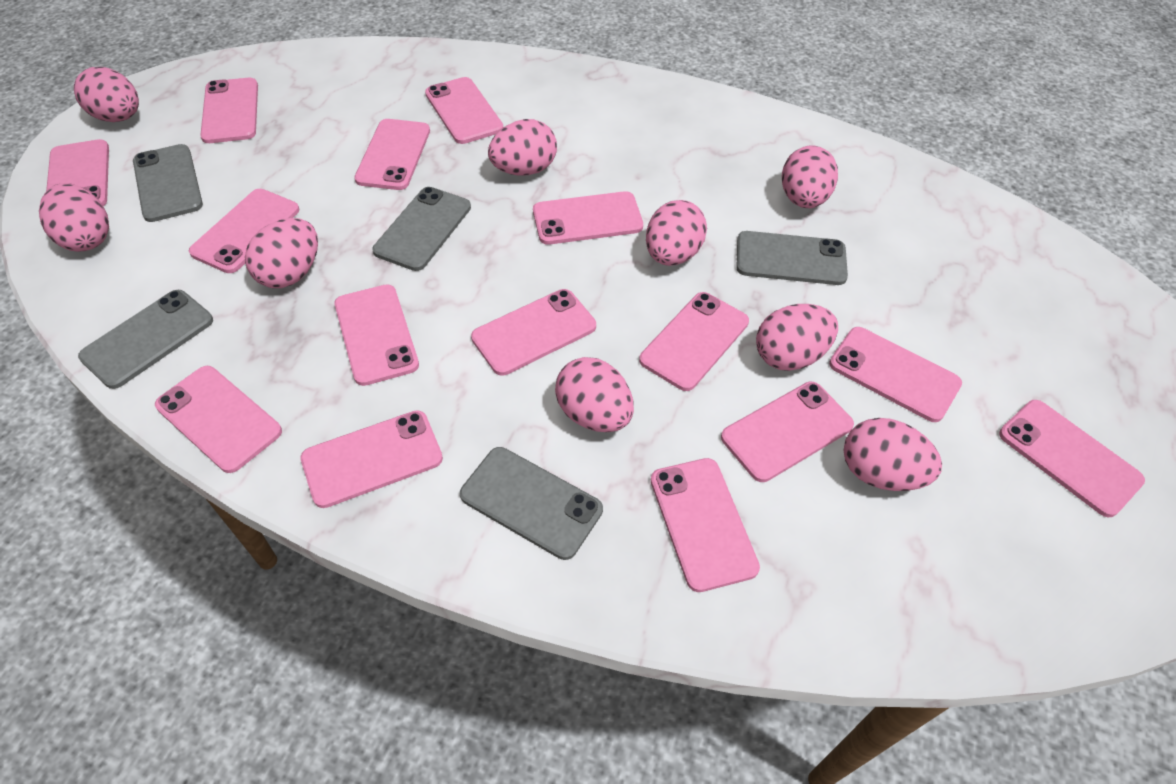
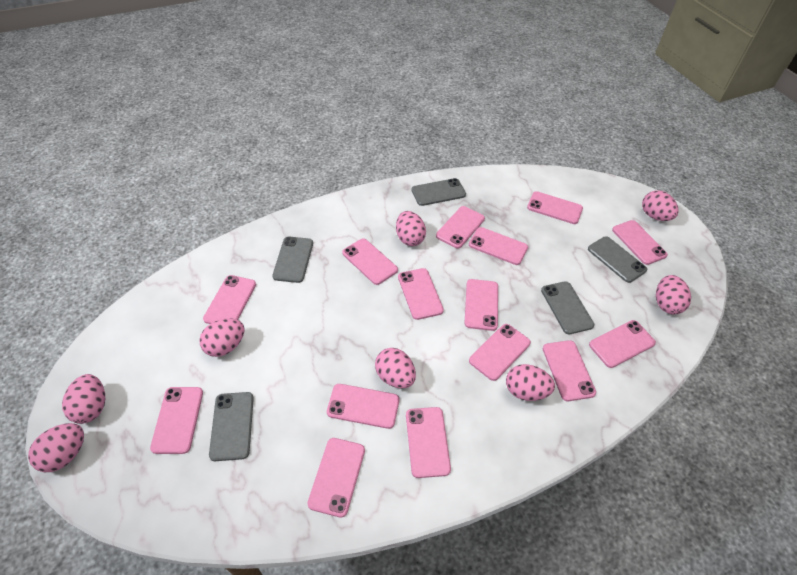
pink egg: [39,183,109,252] [74,67,139,122] [245,218,318,288] [488,119,557,176] [555,357,634,432] [646,200,707,266] [756,304,838,371] [782,146,838,208] [843,418,942,491] = 9 -> [28,423,84,472] [62,374,105,424] [199,318,244,357] [375,348,416,388] [396,211,426,246] [506,364,555,401] [642,190,679,221] [656,275,691,314] = 8

